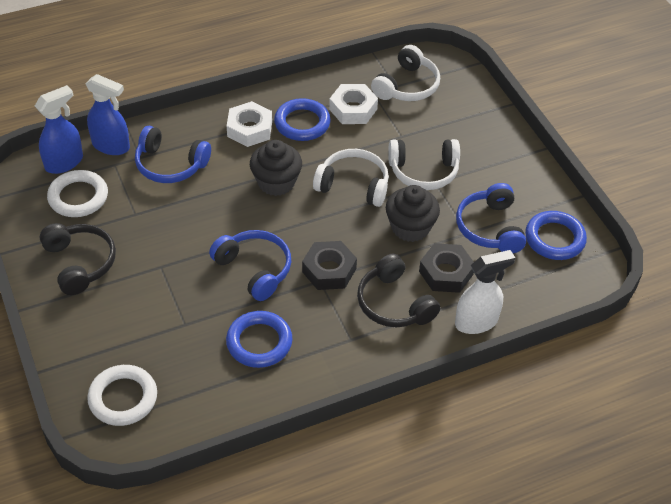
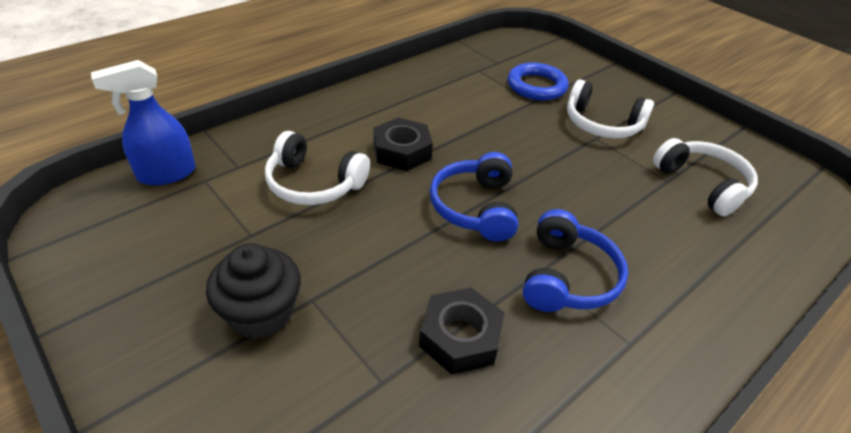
black cupcake: [250,140,302,196] [386,185,440,242] = 2 -> [206,243,301,339] = 1
black headphones: [40,223,116,295] [357,253,440,327] = 2 -> none = 0
blue headphones: [135,126,211,183] [209,230,291,301] [456,183,526,253] = 3 -> [430,152,518,242] [523,209,628,312] = 2
blue ring: [226,311,293,368] [274,98,331,141] [525,211,587,260] = 3 -> [508,63,569,101] = 1
blue spray bottle: [35,85,83,174] [86,74,130,155] = 2 -> [91,60,195,185] = 1
white nut: [227,101,272,147] [329,84,378,124] = 2 -> none = 0
white ring: [47,170,108,217] [87,365,157,426] = 2 -> none = 0
white spray bottle: [455,250,515,334] = 1 -> none = 0

